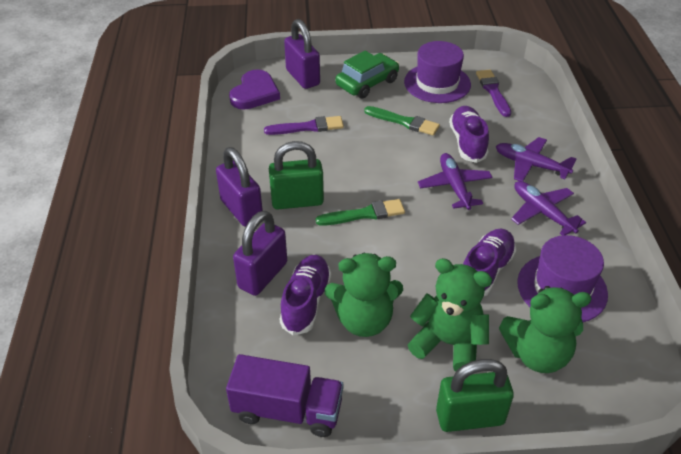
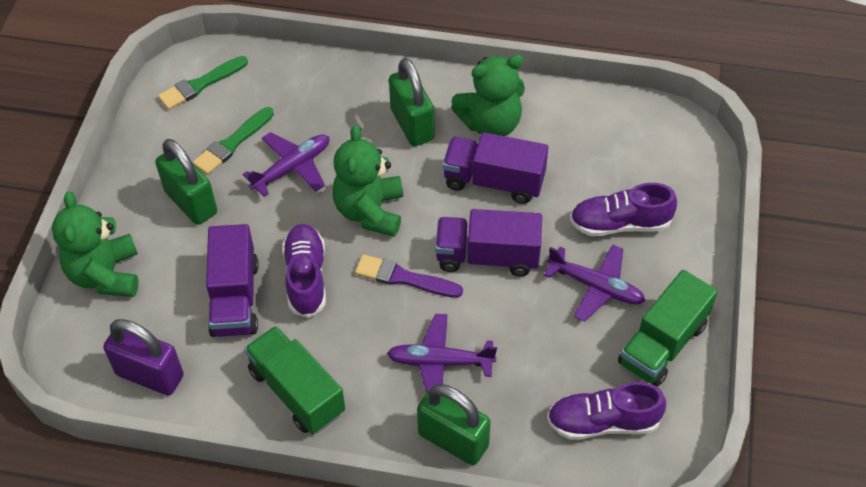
green car: [335,51,399,99] = 1 -> none = 0
green padlock: [269,141,324,209] [436,359,514,432] = 2 -> [155,139,217,225] [389,58,435,146] [417,384,491,465] = 3
green truck: none = 0 -> [244,326,345,434] [618,270,717,387] = 2
purple brush: [264,116,344,135] [476,69,511,117] = 2 -> [355,254,463,298] = 1
purple hat: [404,41,471,103] [517,235,608,322] = 2 -> none = 0
purple heart: [229,70,280,110] = 1 -> none = 0
purple padlock: [216,147,263,227] [233,211,287,296] [284,19,320,89] = 3 -> [103,319,184,396] = 1
purple truck: [226,354,343,437] = 1 -> [206,224,259,337] [435,209,542,277] [443,132,548,204] = 3

